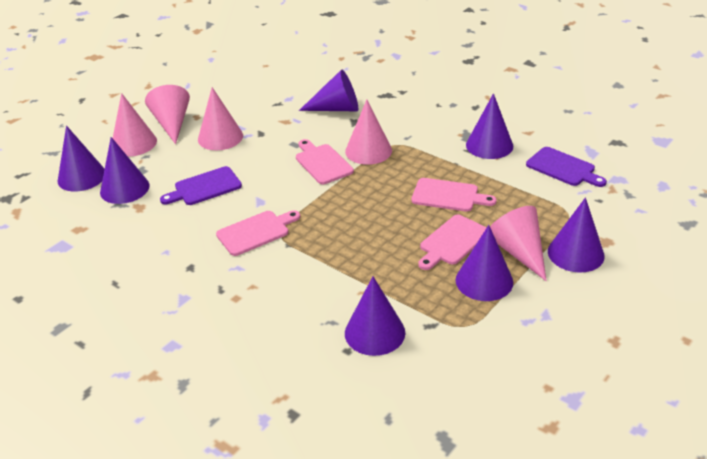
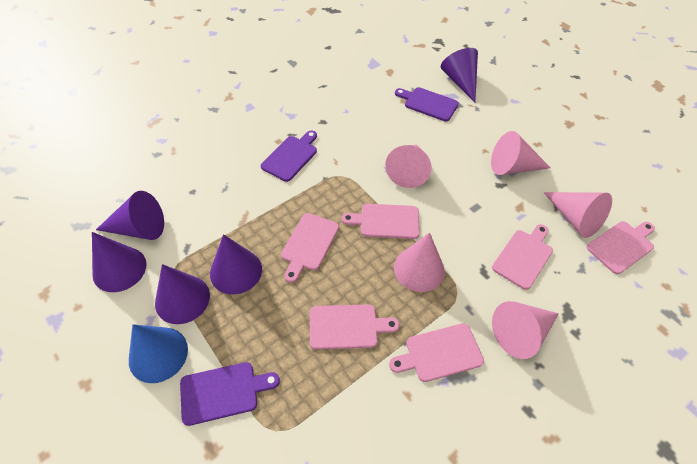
blue cone: none = 0 -> [129,324,188,383] = 1
pink cutting board: [216,210,300,256] [296,139,354,184] [411,178,497,212] [418,215,487,270] = 4 -> [281,213,339,283] [310,304,399,349] [342,204,420,239] [389,323,484,382] [492,224,553,290] [586,221,655,274] = 6
purple cone: [57,126,104,192] [100,137,150,204] [299,70,358,111] [345,276,405,356] [456,225,513,301] [466,93,513,159] [548,198,605,273] = 7 -> [92,232,147,292] [96,191,164,240] [155,264,210,324] [210,234,262,295] [441,48,478,103] = 5
purple cutting board: [160,166,242,205] [526,147,607,187] = 2 -> [180,362,280,426] [261,131,317,182] [395,87,459,122] = 3

